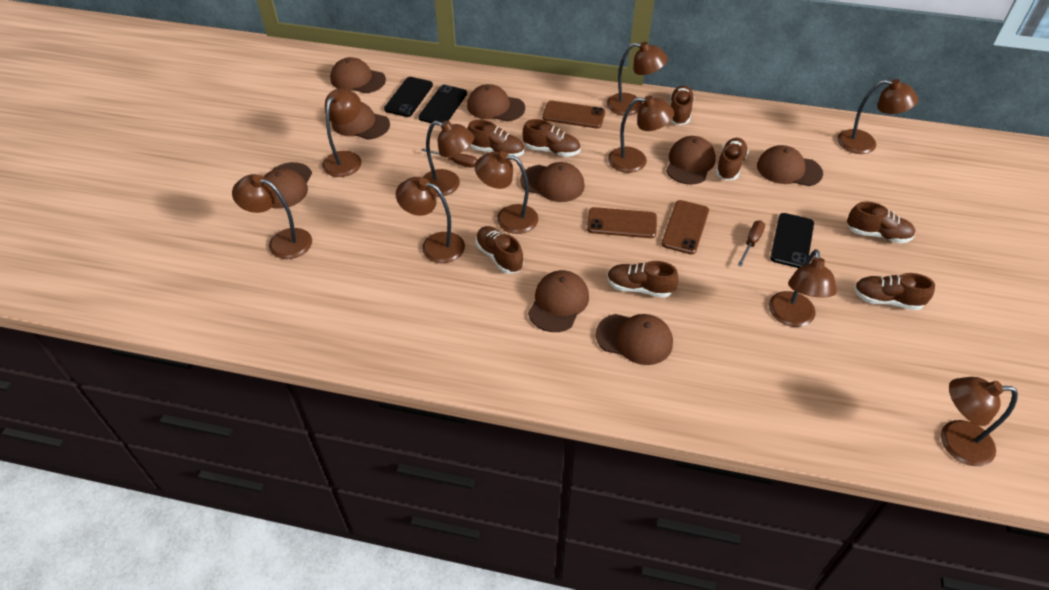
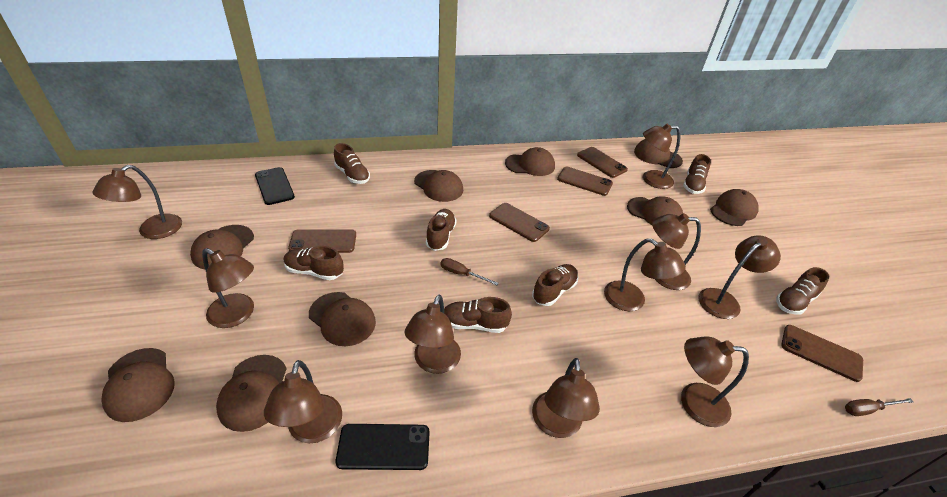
black phone: [384,77,433,117] [418,85,467,123] [770,213,814,268] = 3 -> [255,167,295,205] [336,424,430,470] = 2
brown phone: [542,101,605,128] [587,207,657,238] [662,200,709,254] = 3 -> [288,229,356,253] [489,203,550,242] [557,167,613,196] [577,147,628,178] [781,325,863,382] = 5
brown shoe: [467,120,524,157] [476,226,523,274] [523,119,581,157] [607,261,679,298] [670,86,694,125] [716,138,749,180] [847,202,915,243] [854,273,935,310] = 8 -> [284,246,344,280] [334,143,370,184] [426,209,457,251] [444,297,512,333] [532,264,578,306] [683,154,711,194] [776,267,829,315] = 7

